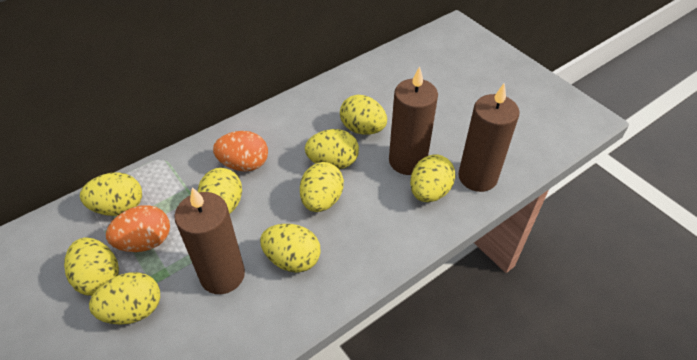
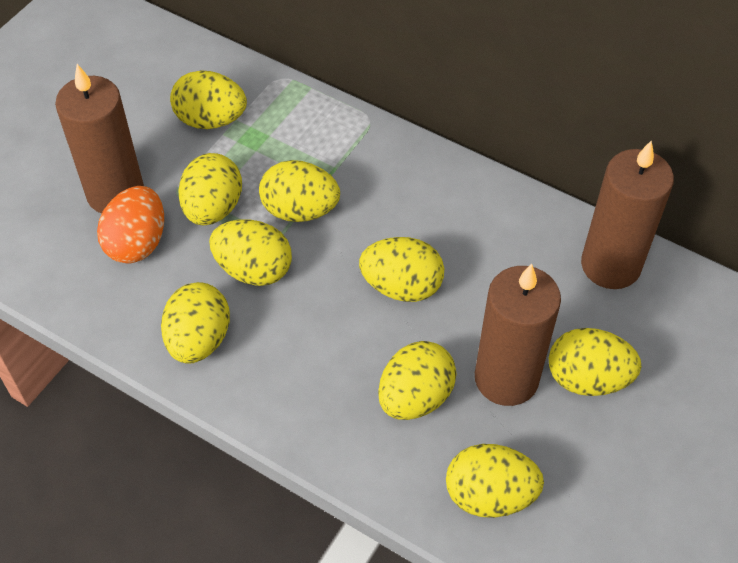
orange egg: [106,205,170,252] [213,131,268,172] = 2 -> [97,186,164,264] = 1

